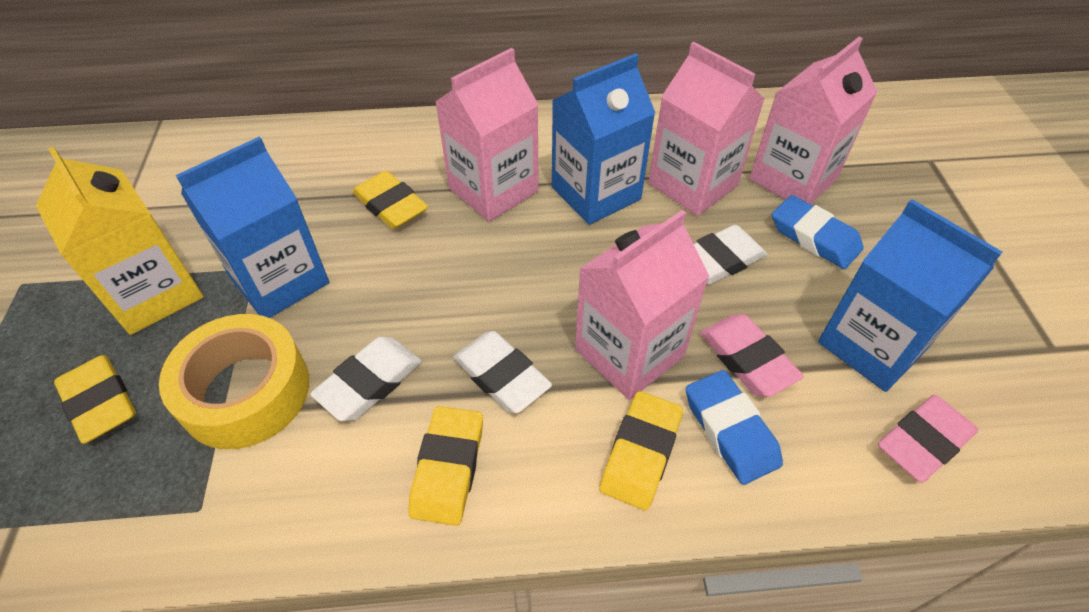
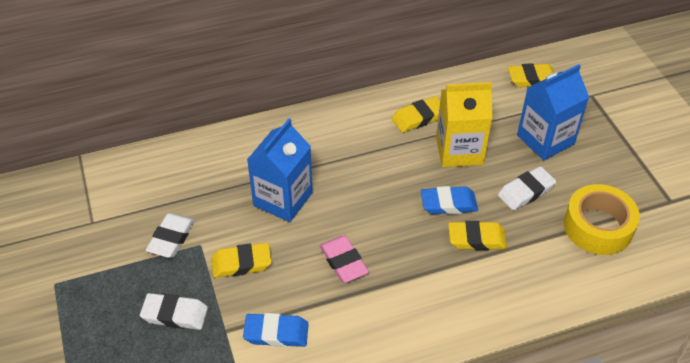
blue carton: [176,137,329,318] [552,53,655,225] [818,199,1002,392] = 3 -> [247,119,313,222] [517,64,589,160] = 2
pink carton: [435,48,539,222] [575,210,709,400] [648,42,765,216] [749,37,878,205] = 4 -> none = 0
pink eraser: [700,314,804,397] [878,395,978,483] = 2 -> [320,236,369,283] = 1

